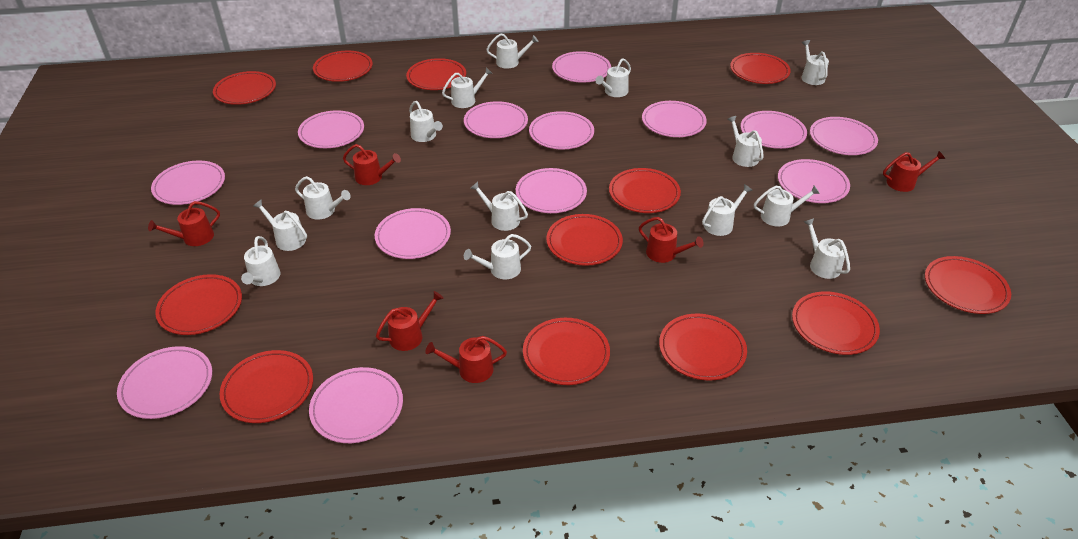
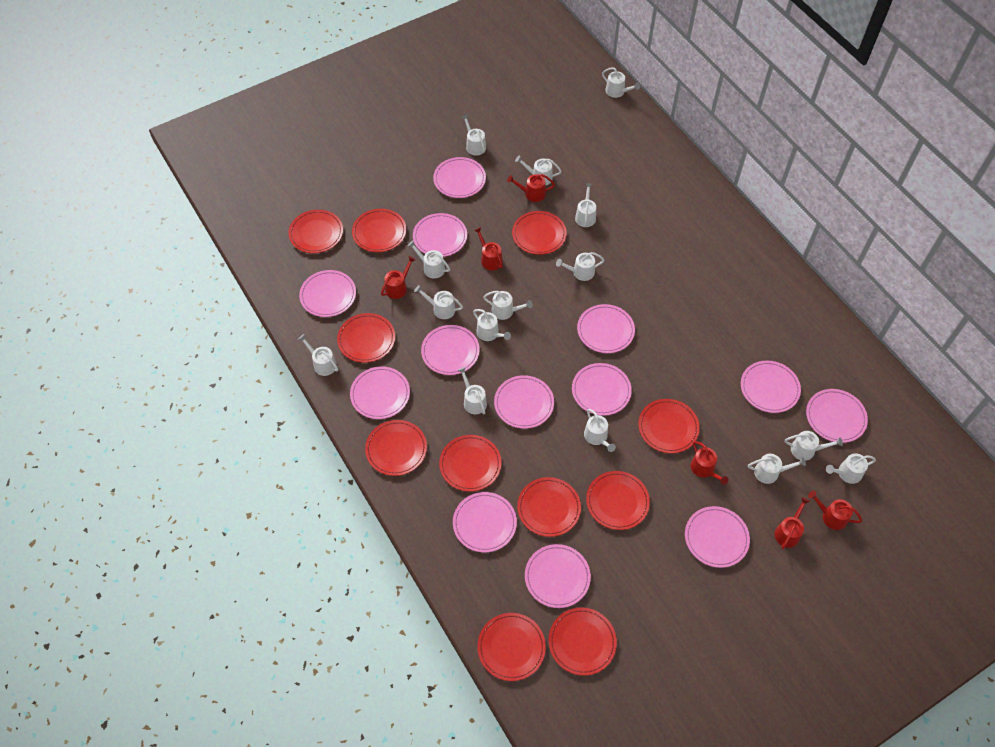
red plate: [155,274,242,335] [213,71,276,105] [220,350,313,423] [313,50,373,82] [406,58,466,90] [523,318,610,385] [546,214,623,266] [609,168,681,213] [659,314,747,381] [730,53,791,84] [792,291,880,355] [925,256,1011,314] = 12 -> [288,210,343,253] [337,313,395,363] [352,209,406,252] [365,420,427,476] [439,435,501,492] [477,613,546,681] [512,211,567,255] [517,477,581,537] [549,607,617,676] [586,471,650,530] [638,399,700,453] = 11
white watering can: [241,236,281,286] [253,199,307,251] [295,176,351,220] [409,101,443,142] [442,68,492,108] [464,234,531,279] [470,182,528,231] [486,33,538,69] [596,58,631,97] [702,184,753,236] [727,116,764,167] [754,186,820,227] [801,40,829,85] [804,218,850,279] = 14 -> [298,334,338,376] [408,241,450,278] [414,285,463,319] [458,367,487,414] [462,114,486,156] [473,309,511,341] [483,291,533,320] [515,156,562,185] [556,252,604,281] [575,183,596,227] [584,409,616,452] [602,67,640,98] [748,454,806,484] [785,431,843,461] [826,453,876,484] = 15

